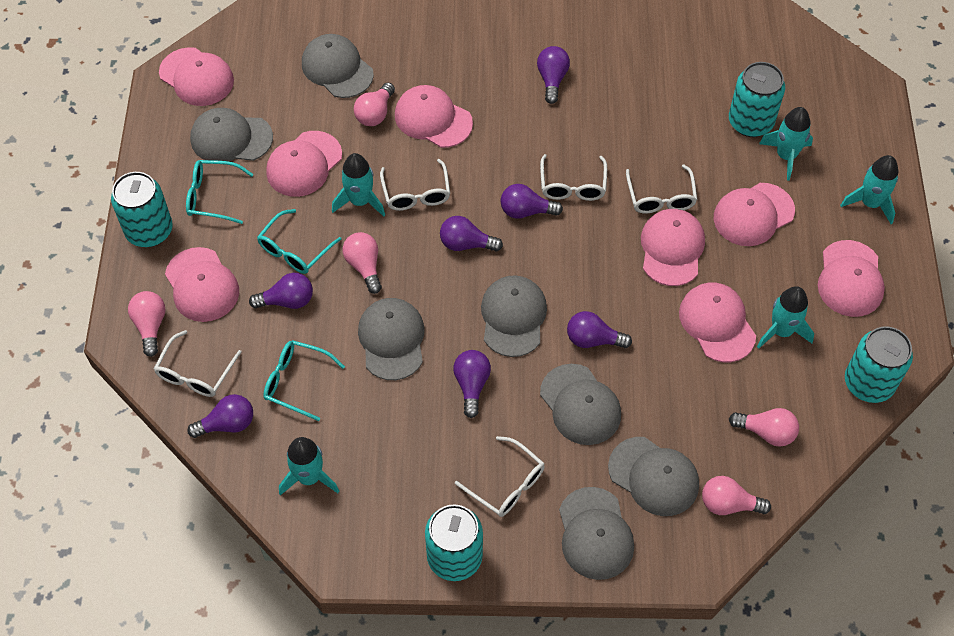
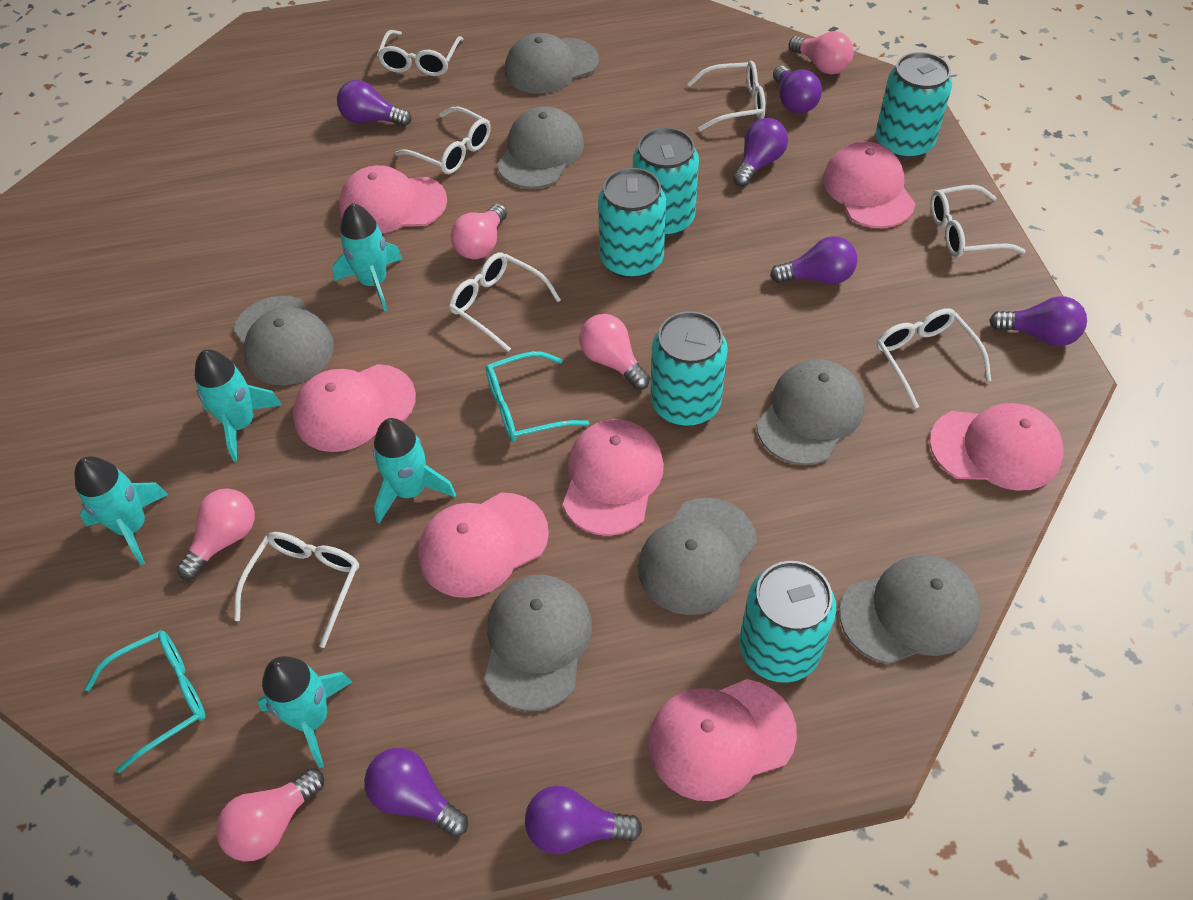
pink cap: [159,47,234,106] [165,247,239,322] [266,131,342,197] [395,85,473,148] [641,209,705,286] [679,282,756,362] [714,183,795,246] [818,240,885,317] = 8 -> [293,364,416,452] [339,165,447,233] [418,493,549,598] [563,419,664,536] [648,679,797,801] [823,141,915,228] [929,403,1063,491] = 7
turquoise can: [111,172,173,247] [425,504,483,581] [729,62,785,137] [845,326,913,403] = 4 -> [598,168,666,279] [633,127,699,237] [651,311,728,426] [739,561,836,683] [876,52,952,160] = 5
turquoise glasses: [186,160,253,224] [257,209,342,274] [263,340,345,421] = 3 -> [84,630,205,773] [486,351,589,442] = 2
white glasses: [154,330,242,397] [380,159,450,211] [455,436,545,517] [540,154,607,201] [626,164,697,214] = 5 -> [234,532,359,648] [377,30,464,76] [395,106,491,174] [449,252,561,352] [687,61,766,131] [877,308,991,409] [930,185,1025,258] = 7

